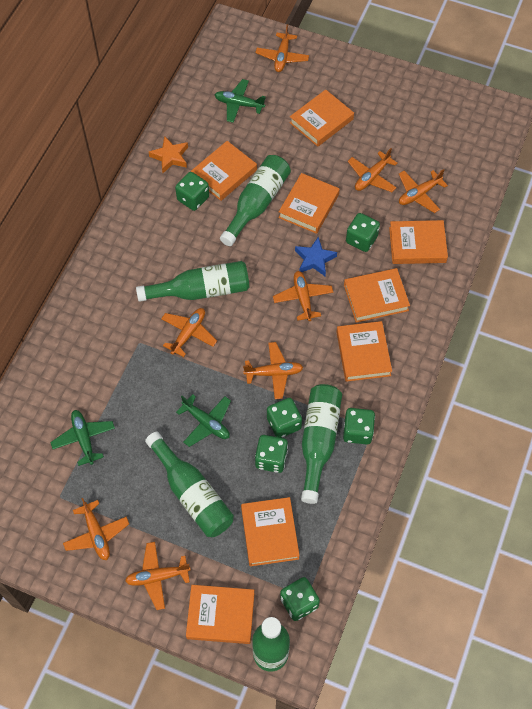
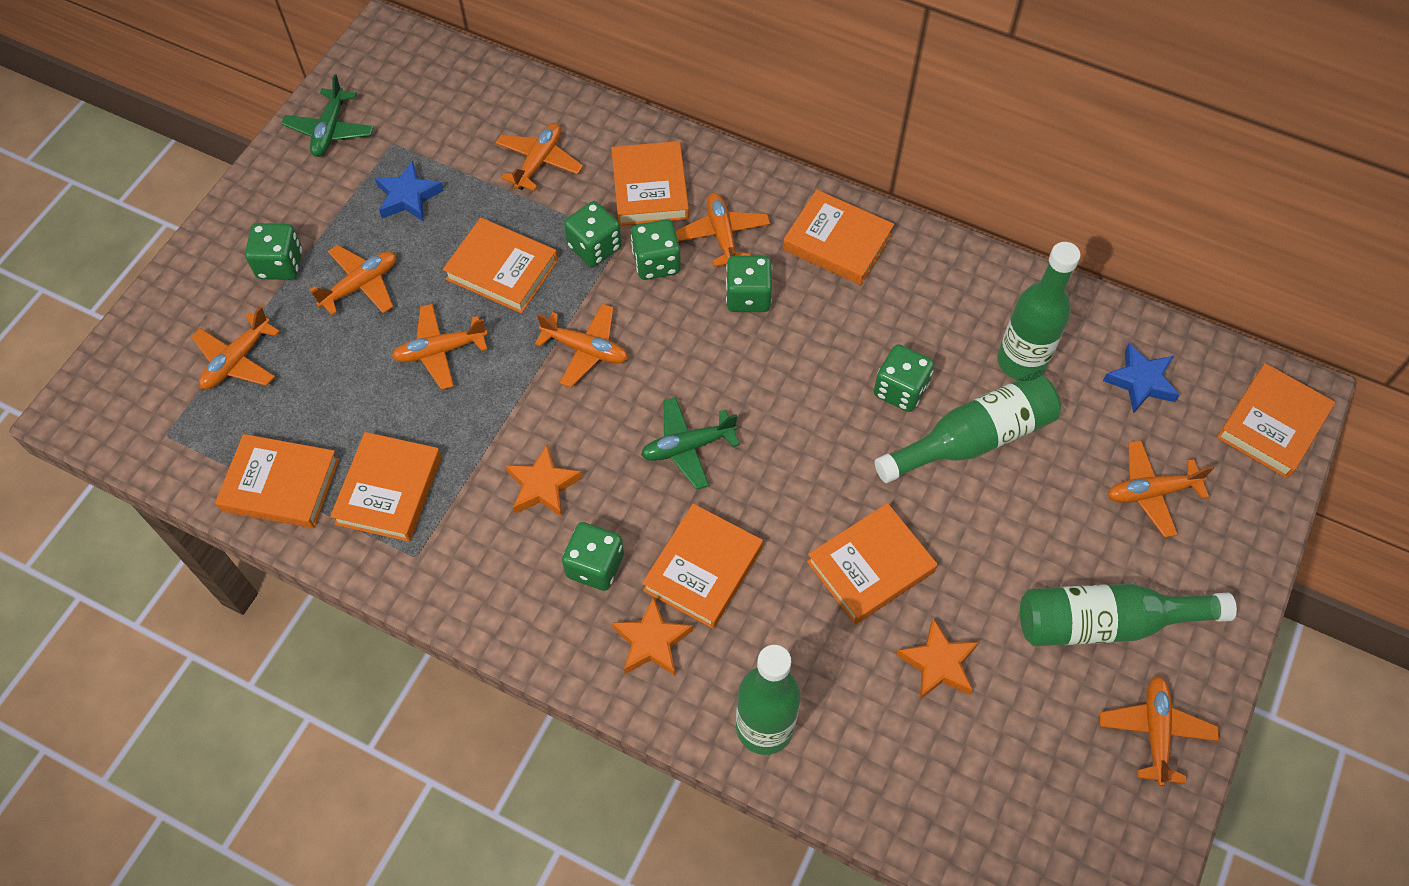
blue star: [295,236,337,276] = 1 -> [375,161,444,222] [1103,343,1180,413] = 2
green bottle: [136,261,249,302] [145,432,234,537] [220,155,291,246] [252,617,290,672] [301,384,342,504] = 5 -> [736,645,801,755] [875,373,1061,483] [997,242,1081,380] [1020,584,1237,646] = 4
green plane: [50,410,115,466] [176,394,231,447] [215,79,266,123] = 3 -> [281,74,374,157] [641,397,740,490] = 2
orange star: [149,136,188,173] = 1 -> [505,445,582,517] [612,597,693,676] [896,618,979,699] = 3

